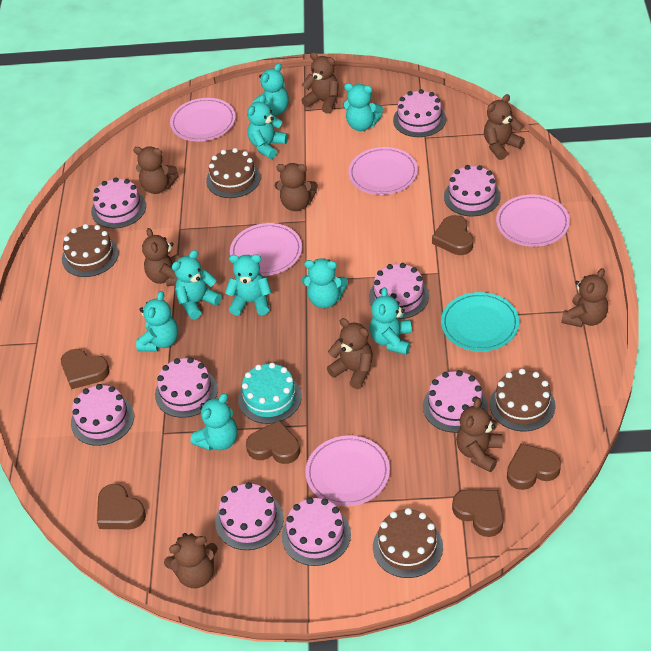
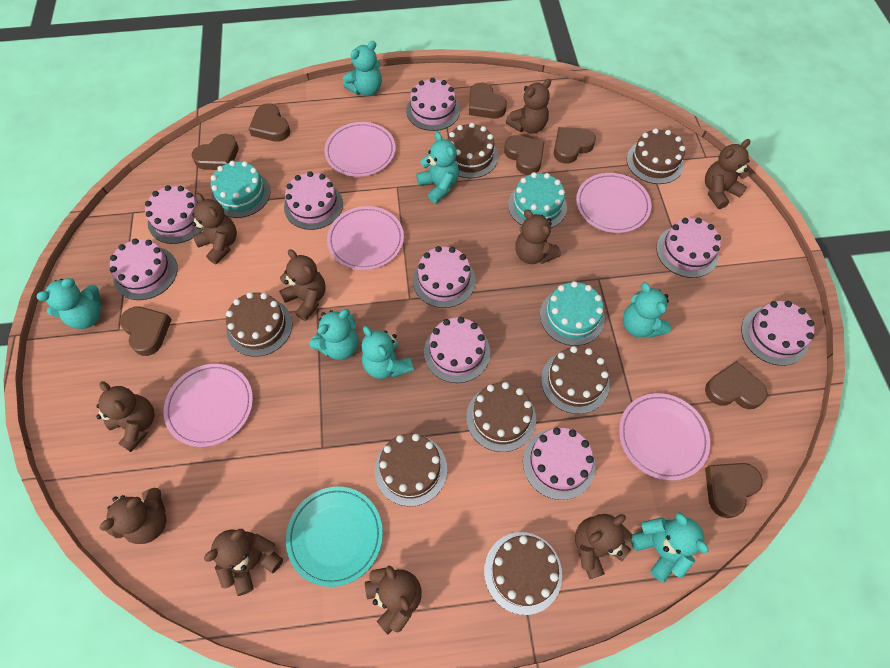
brown cake: [62,224,119,277] [206,148,261,198] [373,508,443,578] [490,369,555,431] = 4 -> [226,292,292,357] [375,434,447,506] [448,123,498,178] [466,382,536,452] [484,532,562,615] [541,346,610,414] [627,128,686,184] = 7
brown heart: [61,349,110,389] [97,484,146,529] [246,420,300,464] [432,215,473,255] [452,490,504,537] [507,444,561,490] = 6 -> [120,307,172,356] [192,134,239,170] [249,104,291,142] [469,82,507,119] [504,135,545,175] [554,127,596,164] [705,361,768,409] [705,463,763,518] = 8
brown teddy bear: [133,146,179,194] [142,228,180,286] [164,533,218,588] [275,163,318,211] [301,52,339,114] [327,318,373,389] [456,398,503,472] [484,94,525,160] [561,268,608,327] = 9 -> [96,381,155,452] [100,488,166,544] [192,193,237,264] [204,529,283,596] [279,249,326,321] [365,565,422,635] [506,79,551,134] [515,209,561,264] [575,514,632,579] [705,139,750,209] = 10
turquoise cake: [238,362,302,424] = 1 -> [211,161,271,218] [508,172,567,228] [540,281,605,346] = 3
turquoise teddy bear: [136,291,178,351] [172,250,222,320] [191,393,238,451] [225,254,272,316] [247,95,288,159] [253,63,289,115] [302,258,348,308] [343,83,383,131] [370,287,412,355] = 9 -> [37,278,102,329] [309,309,358,360] [343,41,382,96] [361,326,414,379] [416,132,459,203] [623,282,671,338] [630,512,708,583] = 7

